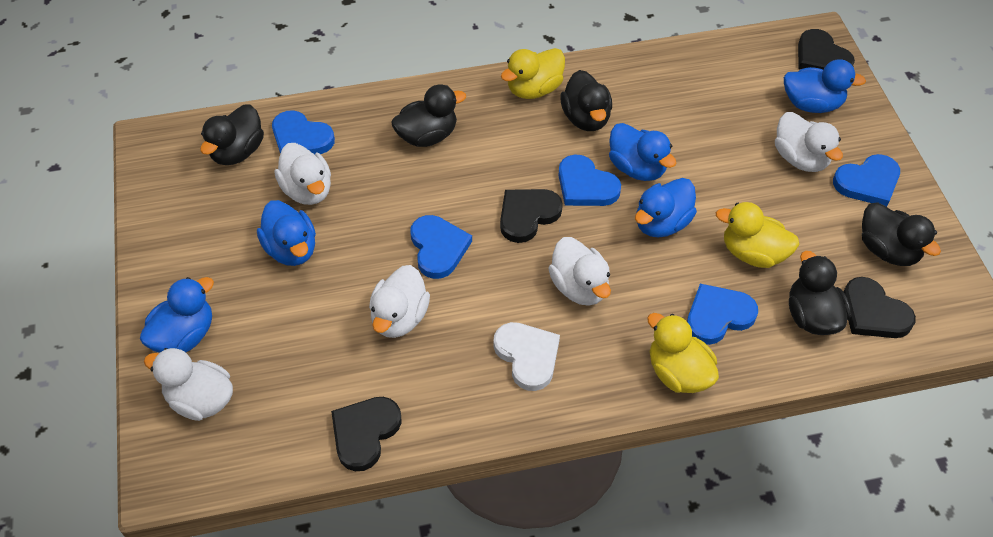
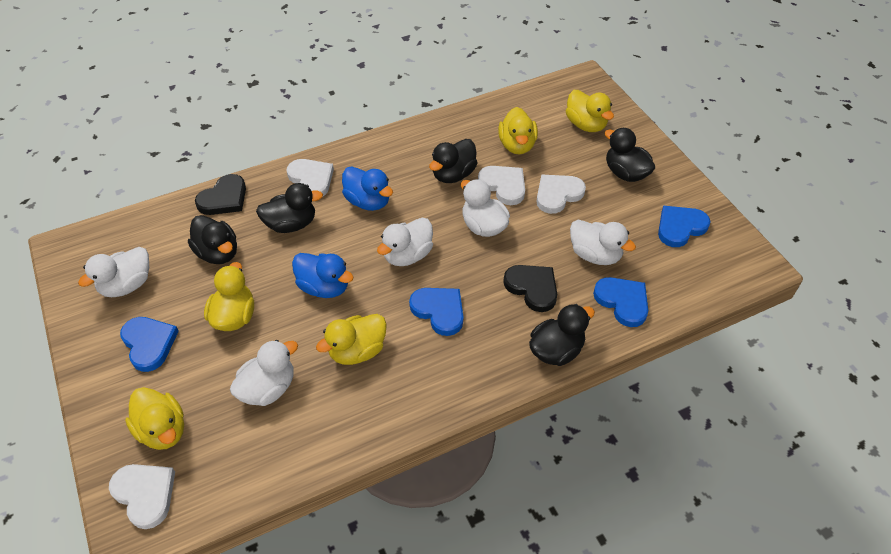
black heart: [331,397,402,471] [500,189,563,243] [798,29,855,70] [843,277,916,338] = 4 -> [195,174,246,215] [503,265,557,312] = 2
blue duck: [140,277,214,353] [257,200,316,266] [609,123,676,181] [635,178,697,238] [784,59,866,113] = 5 -> [292,253,354,298] [342,166,393,211] = 2
blue heart: [272,110,335,155] [410,215,472,279] [558,154,621,206] [687,284,758,345] [833,154,900,207] = 5 -> [120,317,179,372] [409,288,463,336] [593,277,648,327] [658,206,711,247] = 4
white heart: [493,322,560,391] = 1 -> [109,464,175,529] [286,159,334,196] [478,166,525,205] [536,174,586,214] = 4
yellow duck: [501,48,565,99] [647,313,719,393] [716,202,800,268] = 3 -> [125,387,184,450] [204,262,254,331] [316,314,387,365] [498,107,538,154] [566,90,614,132] = 5

